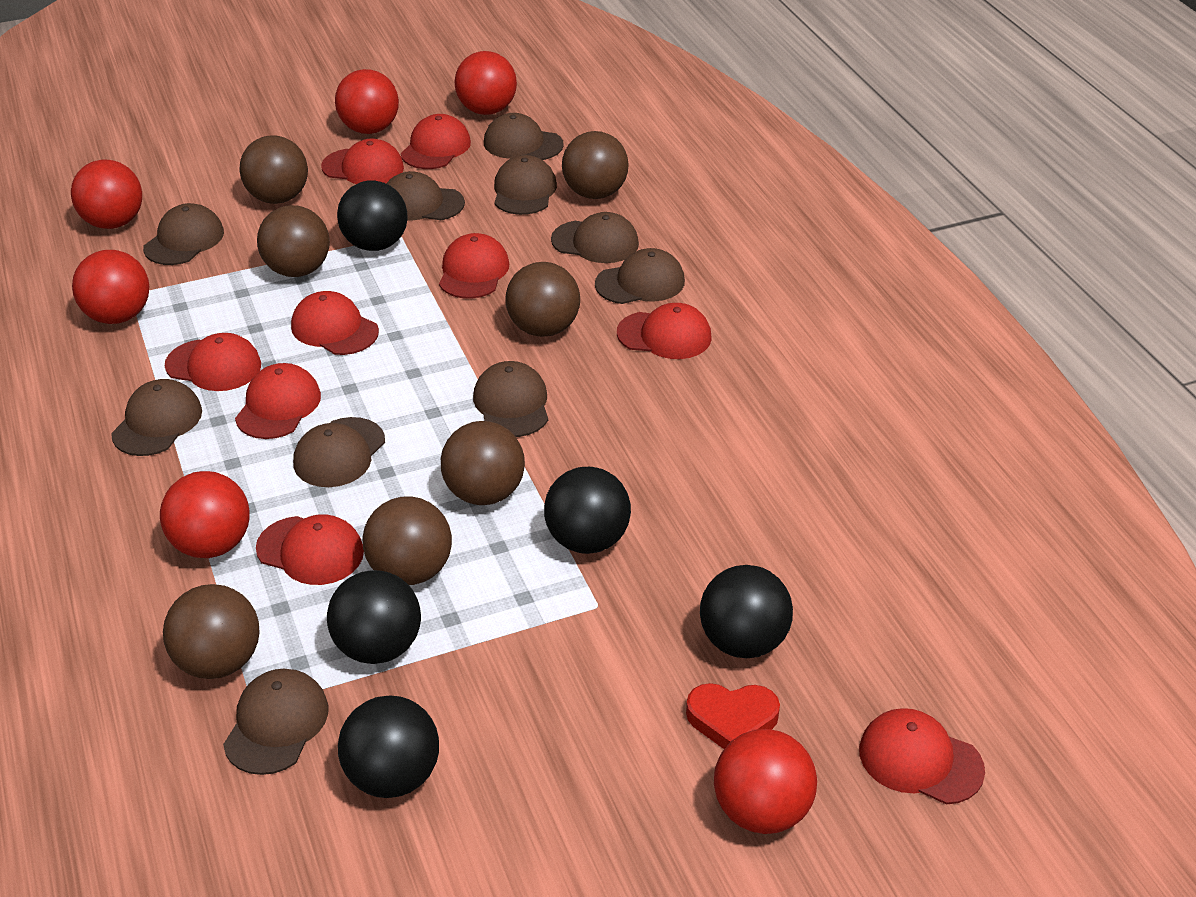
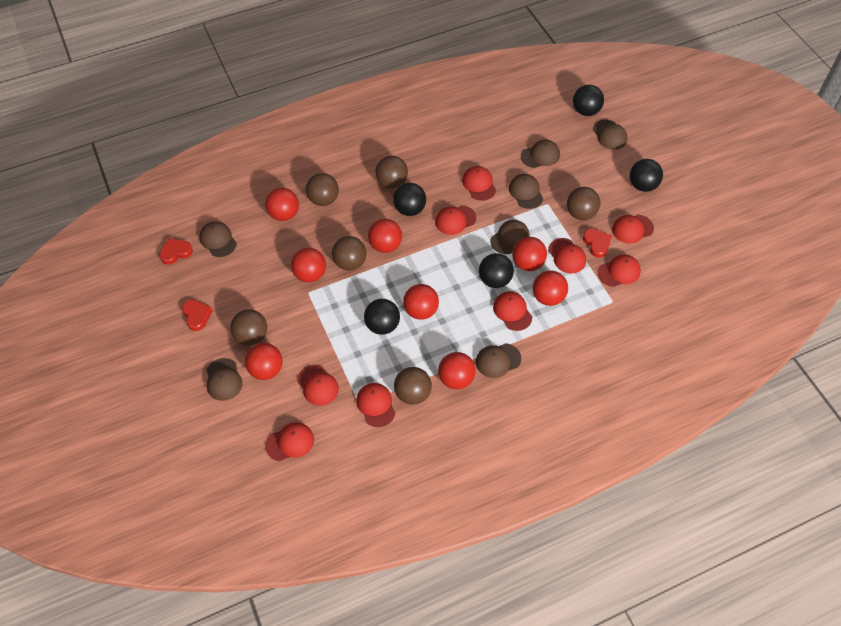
brown ball: [163,584,260,679] [239,135,308,204] [257,205,330,277] [363,496,452,585] [441,421,525,505] [505,262,580,337] [562,131,629,199] = 7 -> [230,309,267,346] [306,173,339,206] [332,236,366,271] [376,156,408,189] [394,367,432,405] [567,187,600,220] = 6
brown cap: [111,379,202,456] [143,203,224,265] [223,669,328,775] [293,417,385,487] [386,171,465,221] [473,361,548,437] [484,113,564,160] [494,155,557,215] [551,212,639,263] [595,248,685,304] = 10 -> [199,221,237,257] [207,358,242,401] [476,343,521,378] [490,220,530,254] [509,174,543,209] [521,140,560,168] [593,120,627,150] = 7
red ball: [71,159,142,229] [72,250,149,324] [160,471,250,558] [335,69,399,134] [454,51,517,115] [714,729,817,834] = 6 -> [245,343,283,380] [265,188,299,221] [291,248,326,282] [368,219,402,253] [403,284,439,320] [438,352,476,389] [512,237,547,271] [533,270,568,306] = 8
red heart: [686,683,780,749] = 1 -> [159,238,193,265] [182,300,213,331] [583,228,612,258] = 3

